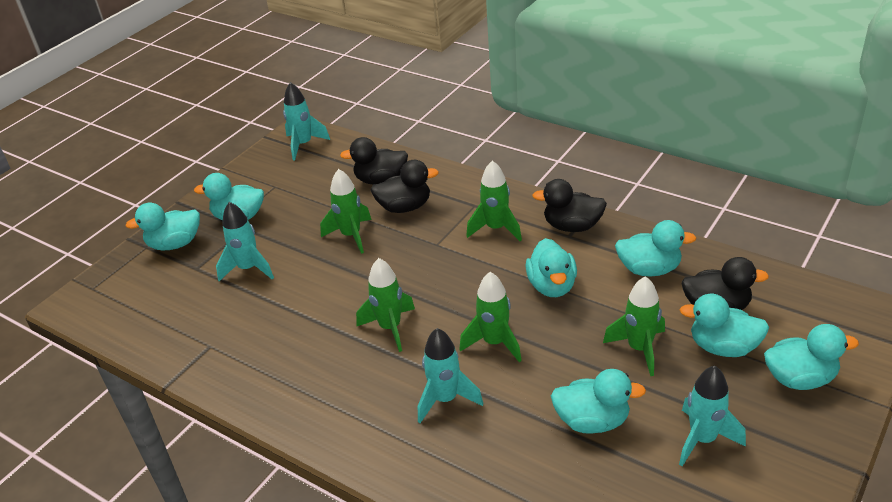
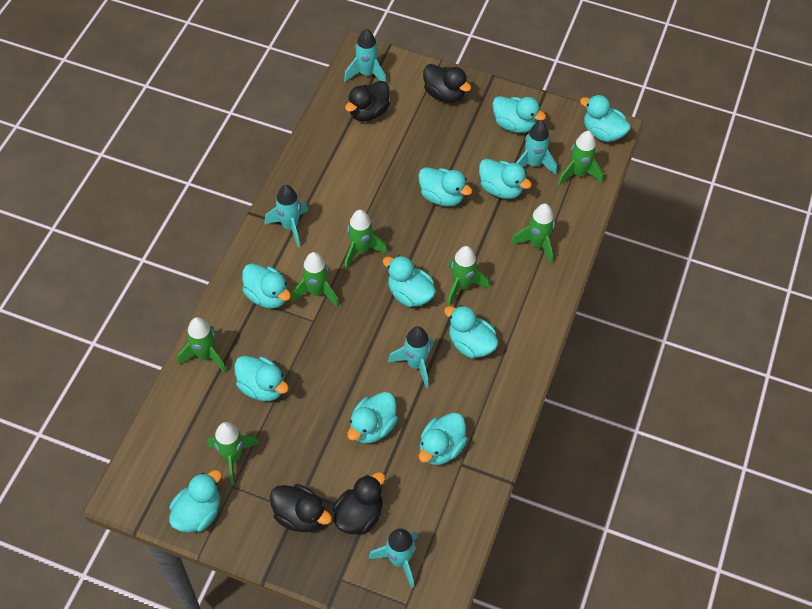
green rocket: [320,169,371,254] [356,258,415,352] [459,272,522,362] [466,161,522,241] [603,276,665,376] = 5 -> [178,317,227,373] [207,422,260,485] [291,252,339,307] [344,210,388,270] [447,246,489,306] [511,204,555,265] [558,131,603,186] = 7
turquoise duck: [125,203,200,251] [194,173,264,220] [526,238,577,297] [551,369,646,434] [615,220,696,276] [680,294,769,357] [764,324,859,390] = 7 -> [169,470,222,533] [234,356,289,401] [242,263,291,309] [347,392,398,444] [383,255,436,307] [418,167,472,206] [419,413,468,465] [444,305,498,358] [479,159,532,199] [492,96,546,133] [580,95,631,142] = 11
turquoise rocket: [216,202,274,281] [283,82,330,160] [418,328,483,423] [679,366,746,466] = 4 -> [264,185,309,248] [344,29,387,83] [369,528,418,588] [388,326,434,388] [516,121,557,175] = 5

